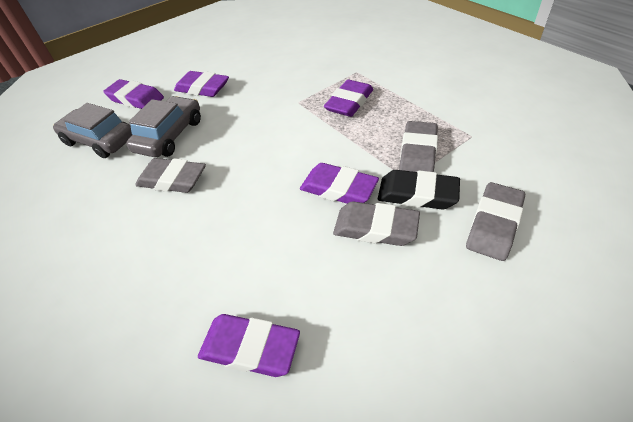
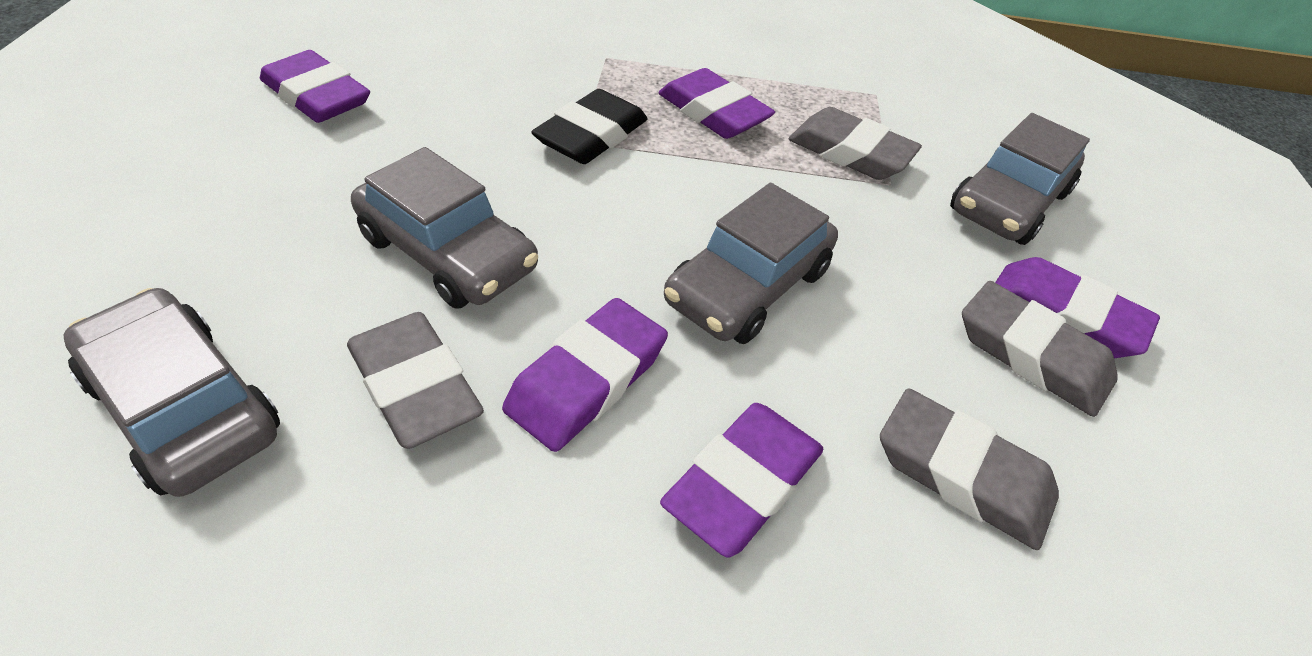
grey car: [53,103,132,158] [126,96,201,157] = 2 -> [63,288,280,497] [351,147,538,309] [664,183,838,344] [950,113,1090,245] = 4

